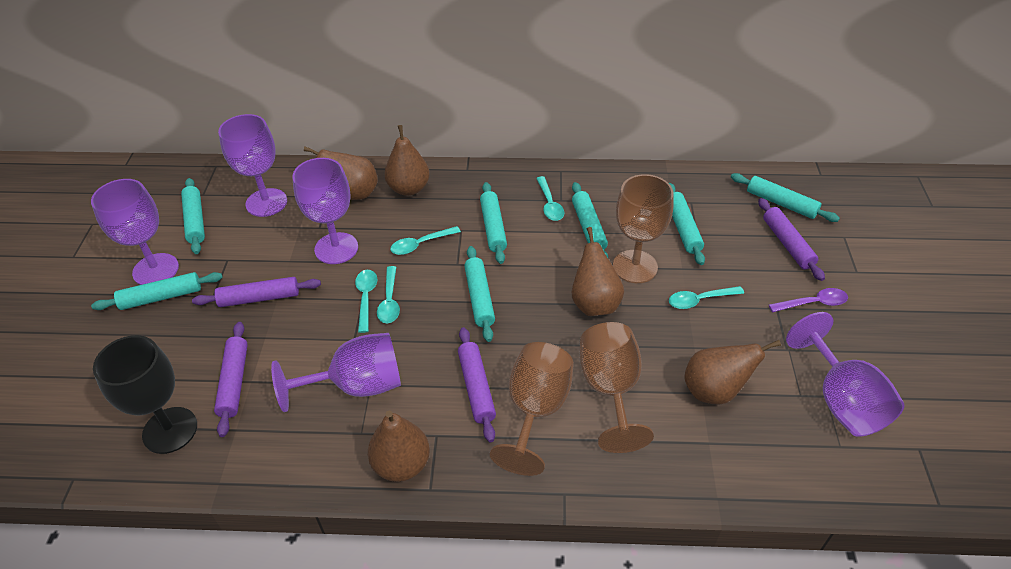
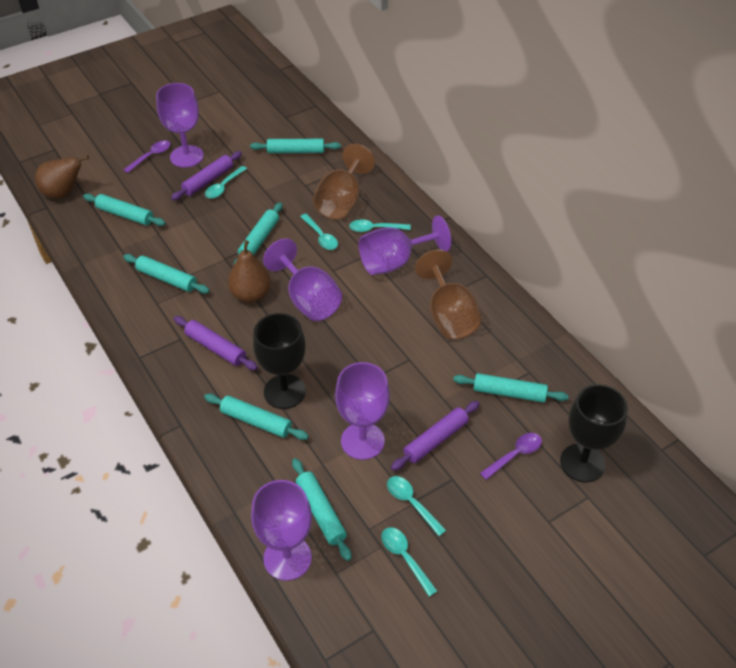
black goblet: [93,335,197,454] = 1 -> [253,313,306,409] [560,384,628,482] = 2
brown goblet: [490,342,574,476] [580,322,654,453] [613,174,674,283] = 3 -> [313,144,375,219] [415,250,482,339] = 2
brown pear: [304,146,378,200] [368,411,430,482] [384,125,430,196] [572,227,624,316] [684,340,781,405] = 5 -> [35,155,89,198] [228,240,271,302] = 2
purple rolling pin: [192,277,321,307] [214,322,248,437] [458,327,496,442] [758,198,825,281] = 4 -> [171,151,242,200] [174,316,258,370] [391,401,480,471] = 3
purple spoon: [769,288,848,312] = 1 -> [124,140,170,173] [480,433,542,480] = 2

